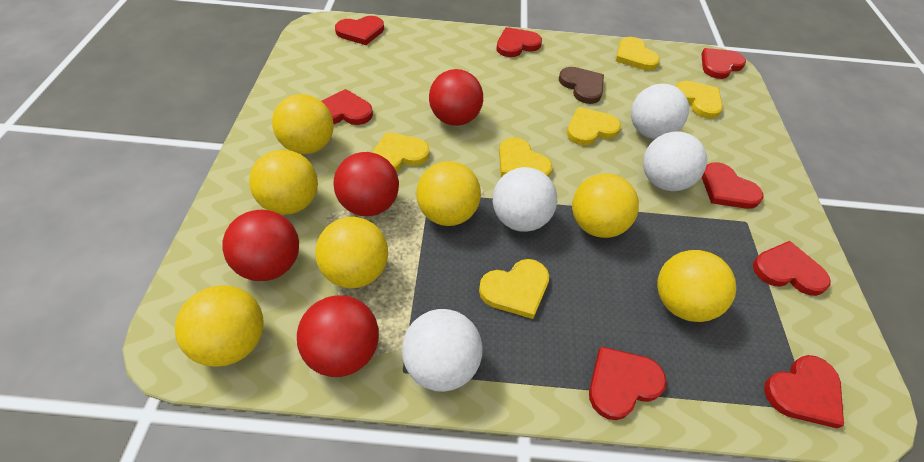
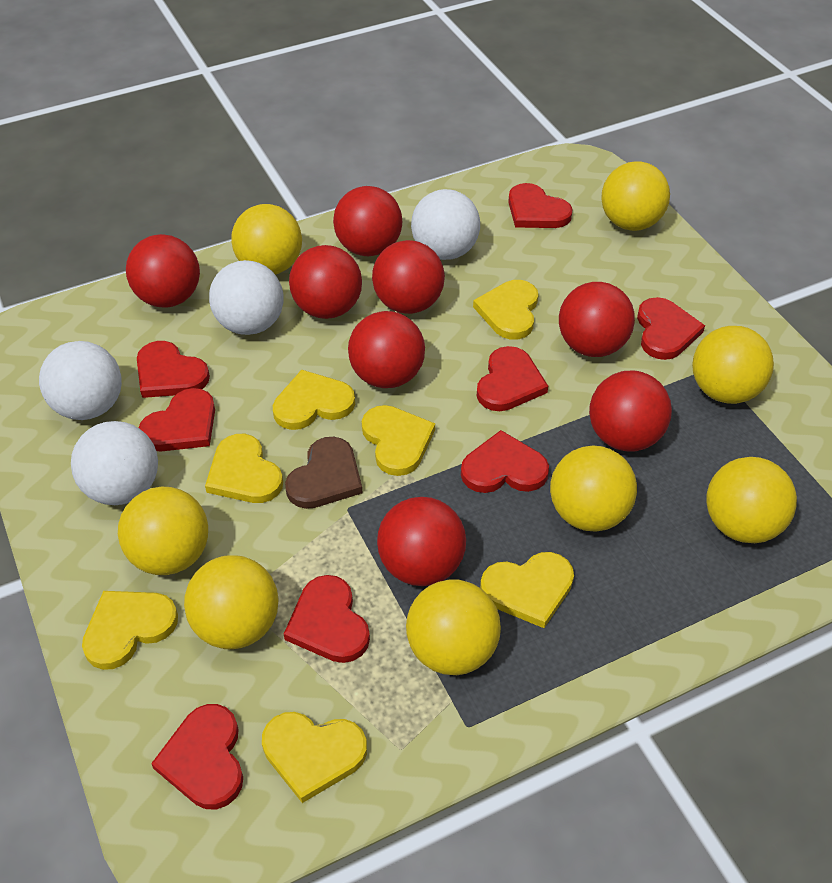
red ball: [222,210,299,281] [297,295,379,377] [333,152,399,216] [429,69,483,126] = 4 -> [126,234,200,308] [289,245,362,319] [333,186,402,256] [348,311,425,388] [372,240,445,314] [377,497,466,586] [559,282,635,357] [589,371,672,452] = 8
yellow ball: [175,285,264,367] [249,150,318,215] [272,94,334,154] [315,217,388,288] [416,161,481,226] [572,173,639,238] [657,250,736,322] = 7 -> [118,486,208,575] [184,555,279,649] [231,204,302,275] [406,579,501,675] [550,445,637,531] [601,161,670,231] [692,326,774,404] [706,457,797,543] = 8
yellow heart: [371,132,430,172] [479,259,549,319] [499,137,552,177] [567,107,621,145] [616,37,660,70] [676,81,723,119] = 6 -> [82,591,178,670] [205,434,283,503] [262,712,367,803] [273,370,355,430] [362,405,435,476] [473,280,538,340] [480,552,574,628] = 7

